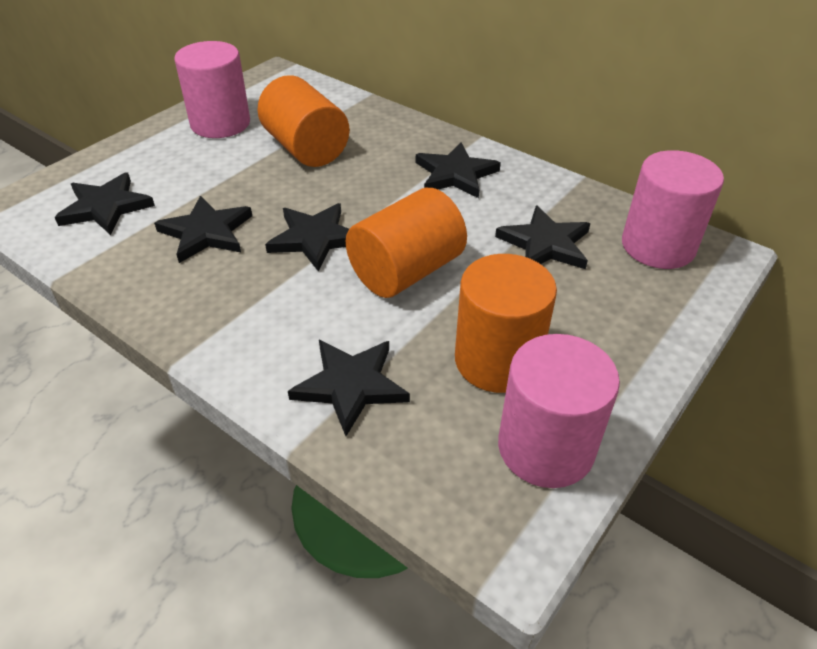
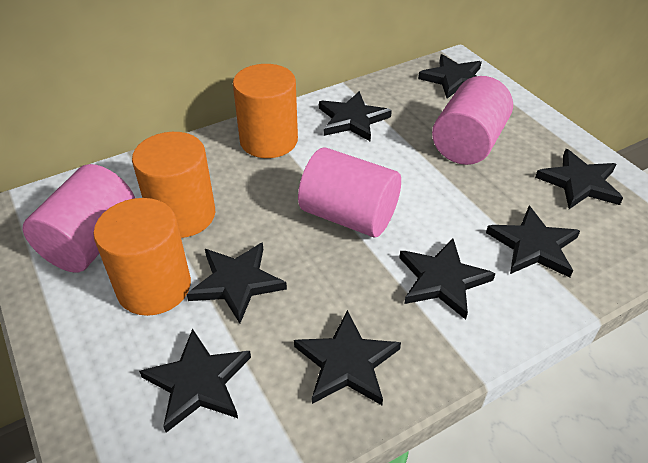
black star: [55,172,155,235] [154,196,252,263] [265,203,349,271] [288,340,410,436] [416,142,501,198] [495,205,591,269] = 6 -> [139,328,251,433] [186,242,287,323] [294,310,401,405] [319,91,392,142] [399,239,496,320] [418,54,482,98] [486,206,580,278] [535,149,623,209] = 8

